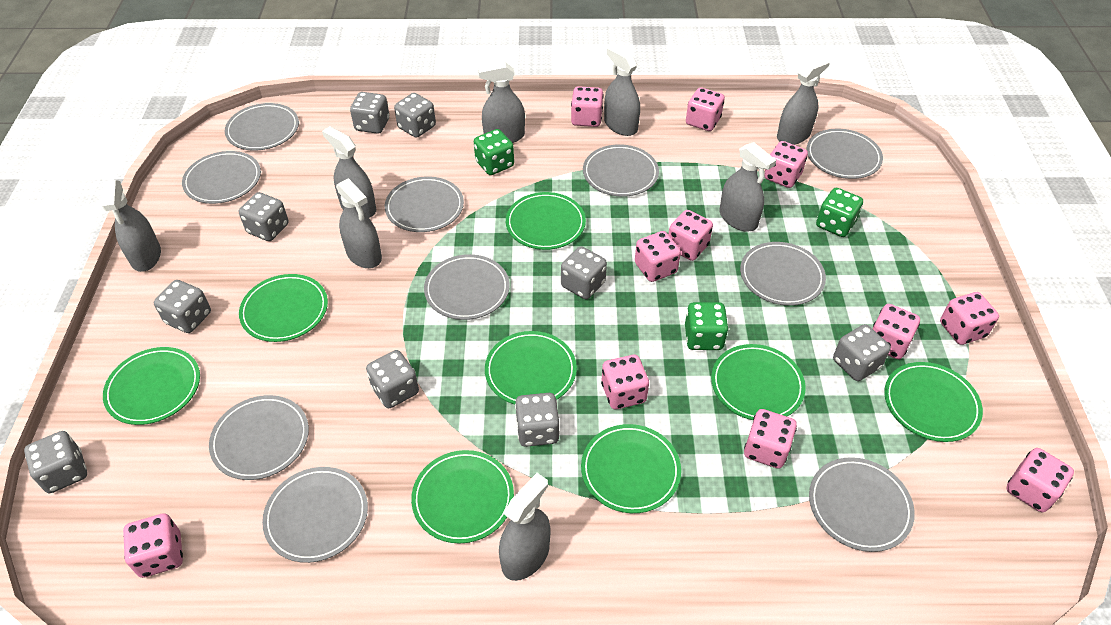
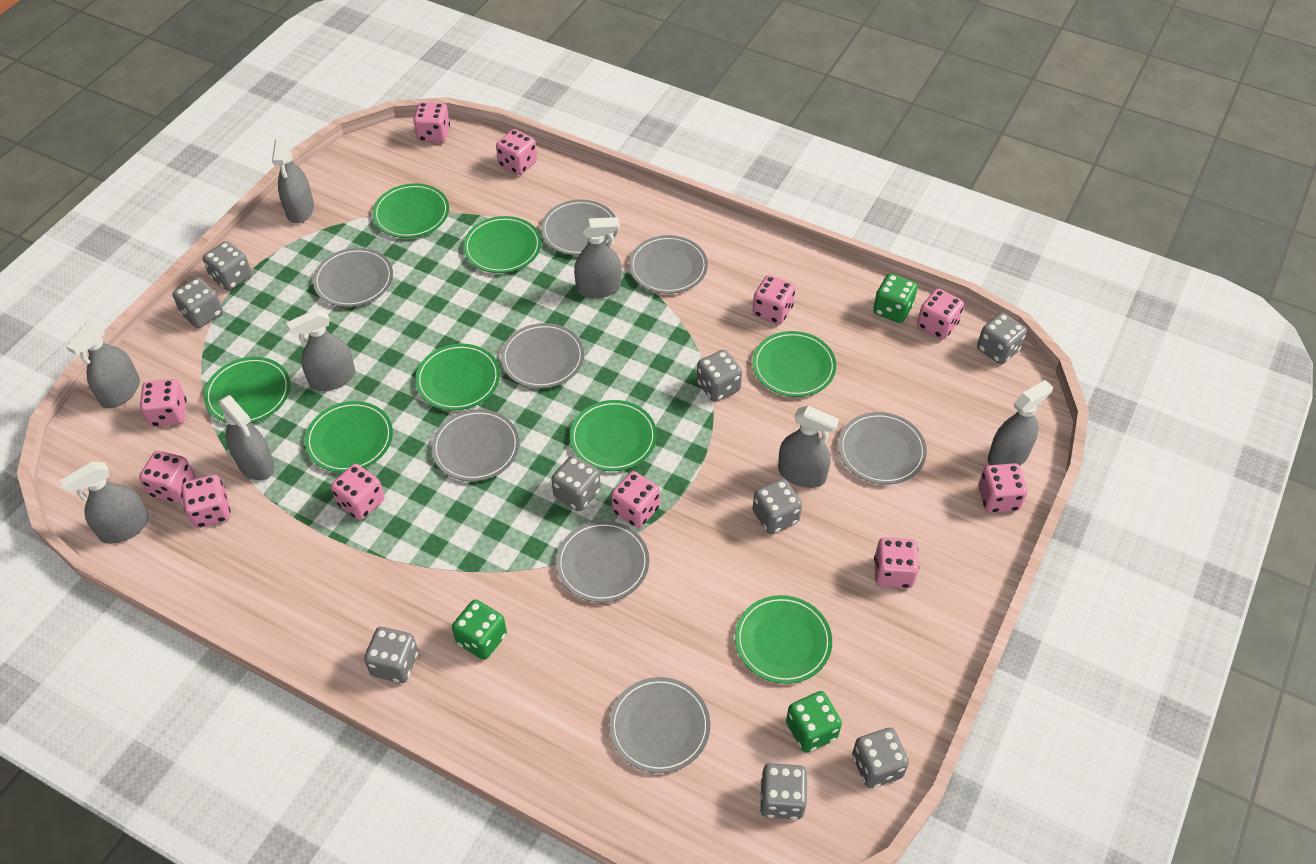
grey plate: [182,151,261,204] [209,395,309,480] [225,103,299,150] [262,467,368,563] [385,176,464,232] [424,254,510,320] [583,144,659,197] [740,242,826,306] [807,129,883,179] [809,457,915,552] = 10 -> [313,248,393,307] [431,409,519,481] [501,323,584,388] [541,200,618,255] [556,521,649,602] [609,677,710,773] [629,235,708,294] [838,412,927,485] = 8

